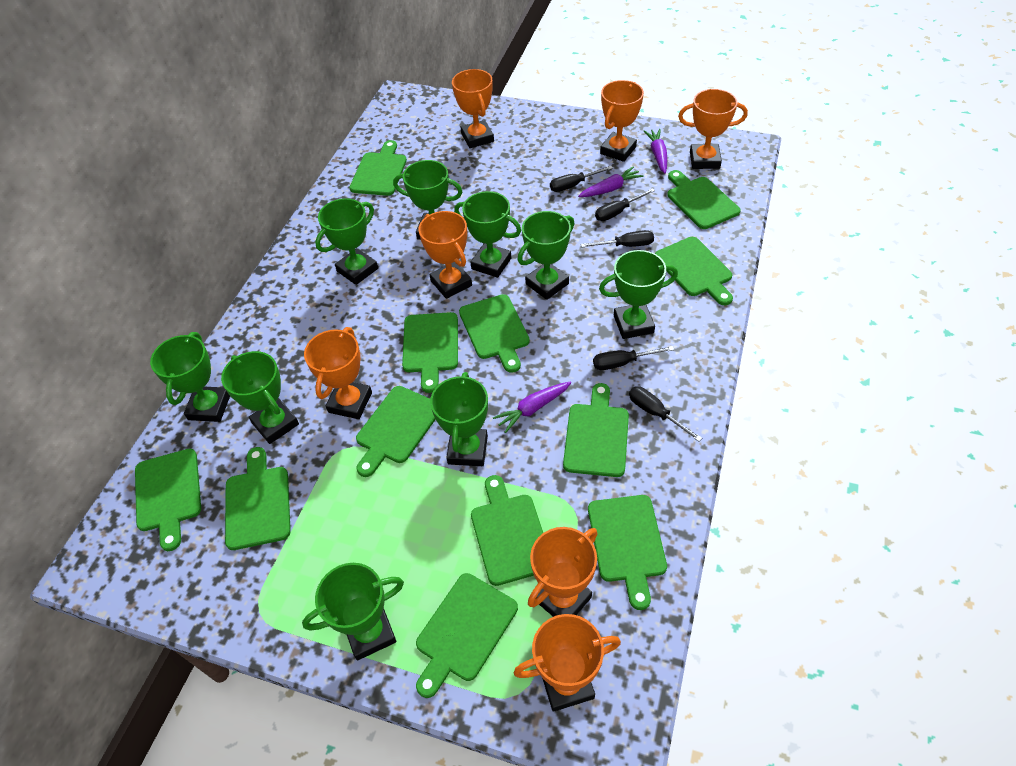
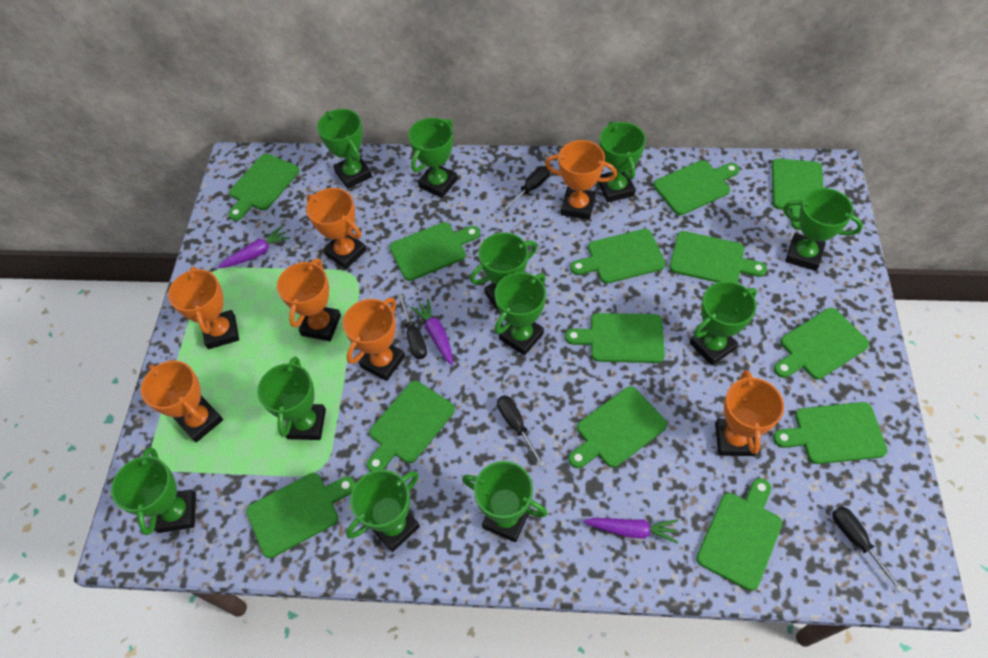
black screwdriver: [550,166,613,192] [581,230,654,247] [593,346,674,370] [595,188,655,221] [629,386,702,442] = 5 -> [398,294,427,359] [497,395,546,467] [501,166,550,212] [832,506,904,592] = 4
green cutting board: [135,449,201,551] [225,447,291,550] [349,140,407,196] [356,386,436,477] [402,312,458,393] [416,573,518,698] [459,294,530,373] [471,475,543,586] [563,383,629,477] [588,495,667,610] [655,237,733,305] [667,170,741,229] = 12 -> [228,154,299,221] [246,473,356,558] [367,381,455,472] [389,222,480,281] [565,313,665,363] [569,386,667,468] [570,229,666,284] [654,160,739,215] [669,231,767,283] [696,478,782,591] [772,159,824,230] [773,402,888,464] [774,308,869,379] = 13
green trophy: [150,332,230,422] [221,351,299,444] [302,563,404,660] [315,198,378,285] [393,160,462,240] [430,372,488,466] [454,191,521,278] [518,211,574,300] [599,250,678,339] = 9 -> [111,447,196,535] [257,356,326,440] [317,109,372,189] [346,470,420,552] [408,118,458,198] [462,461,547,542] [470,232,537,315] [495,272,546,356] [598,121,646,202] [690,281,757,366] [783,188,863,271] = 11

